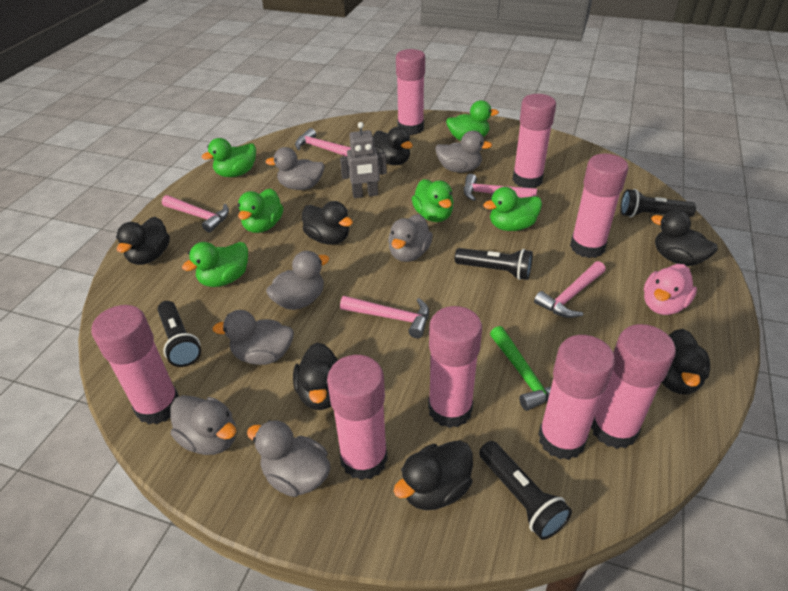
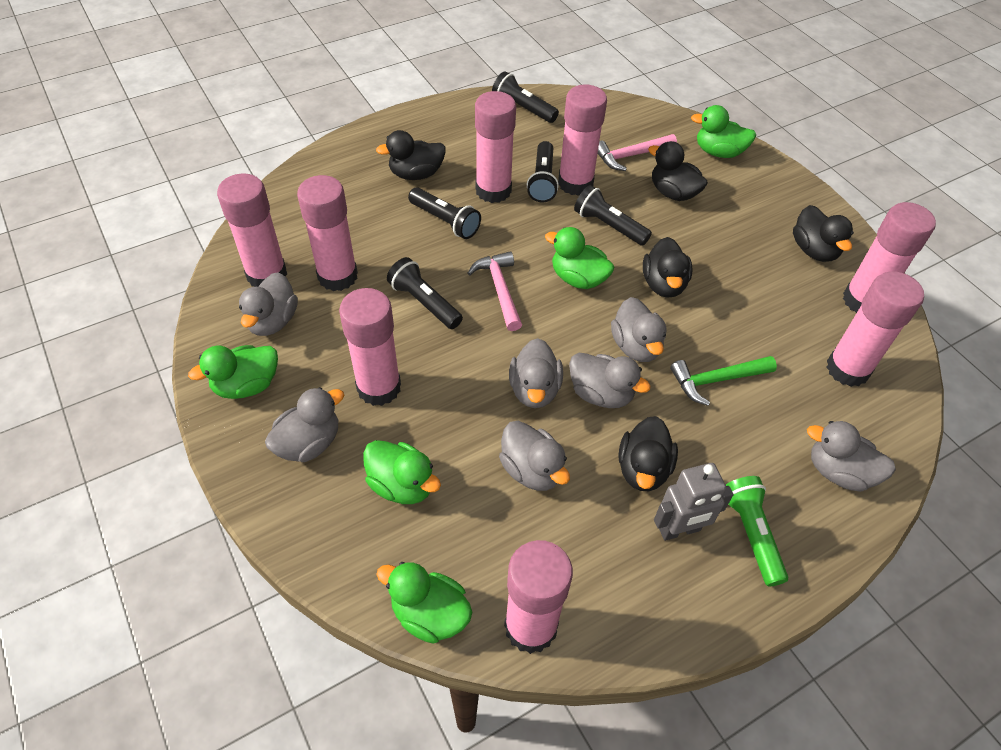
black duck: [116,217,170,265] [293,342,338,410] [302,201,353,244] [373,127,413,165] [394,440,473,510] [651,210,718,266] [661,329,710,394] = 7 -> [376,130,446,180] [618,416,678,491] [643,237,692,297] [648,141,708,201] [793,205,854,262] = 5
black flashlight: [157,301,201,367] [455,248,533,280] [479,441,572,540] [620,189,696,217] = 4 -> [387,257,463,329] [408,187,481,239] [492,72,559,123] [527,141,559,202] [574,185,652,246] = 5
green duck: [182,242,248,287] [202,138,256,177] [238,188,283,233] [412,179,454,222] [446,100,499,141] [483,187,542,231] = 6 -> [188,345,278,399] [363,440,441,504] [376,562,472,644] [545,227,614,289] [691,105,756,158] = 5
green flashlight: none = 0 -> [726,476,788,587] = 1
pink duck: [644,264,697,315] = 1 -> none = 0
pink hammer: [162,195,229,233] [295,128,351,157] [340,296,429,338] [464,174,537,201] [534,261,606,318] = 5 -> [468,251,522,331] [598,134,677,171] = 2

